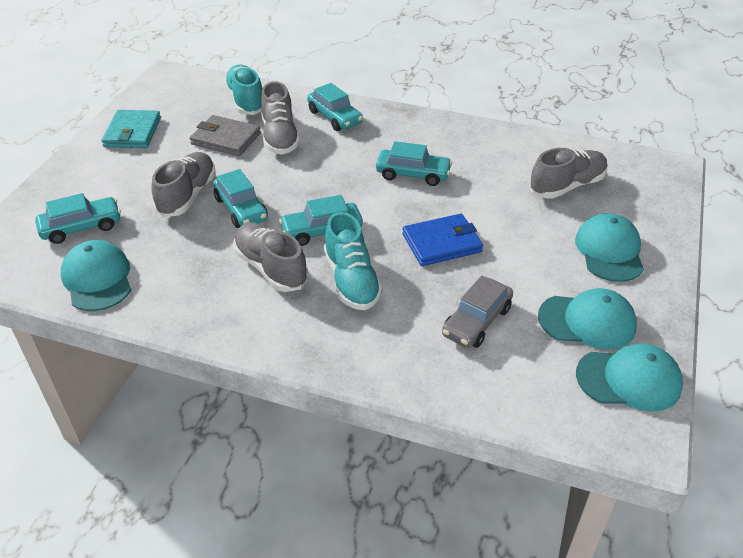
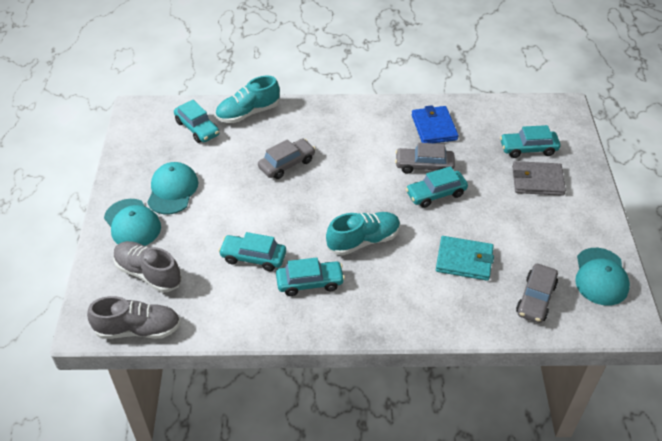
grey car: [442,275,513,348] = 1 -> [258,139,316,179] [395,143,455,174] [516,264,558,323] = 3
grey shoe: [151,152,216,217] [233,223,308,292] [261,81,300,155] [529,148,608,199] = 4 -> [87,296,181,339] [113,241,182,292] = 2
turquoise cap: [61,240,131,311] [538,288,637,349] [575,213,644,282] [576,343,683,412] = 4 -> [104,199,161,246] [147,162,198,214] [575,248,630,306] = 3

